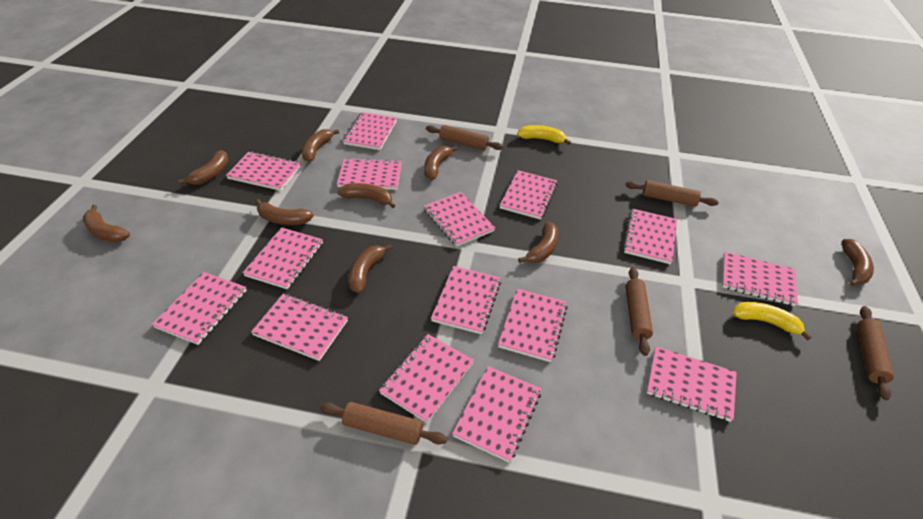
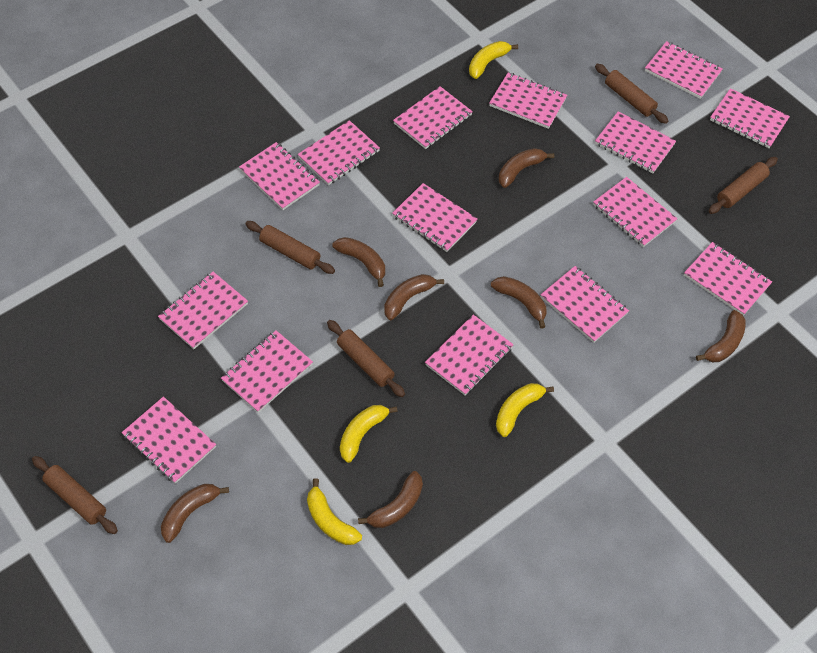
brown banana: [83,205,130,242] [178,150,229,185] [255,199,314,225] [302,129,339,162] [337,183,396,208] [348,244,392,293] [424,146,458,180] [518,222,558,263] [842,239,874,286] = 9 -> [161,484,229,543] [332,237,385,287] [358,471,423,528] [384,274,444,320] [491,276,547,329] [499,148,554,188] [696,310,746,362] = 7
yellow banana: [517,125,571,145] [733,302,812,340] = 2 -> [307,478,362,545] [340,405,398,463] [469,41,518,79] [496,383,554,437] = 4

